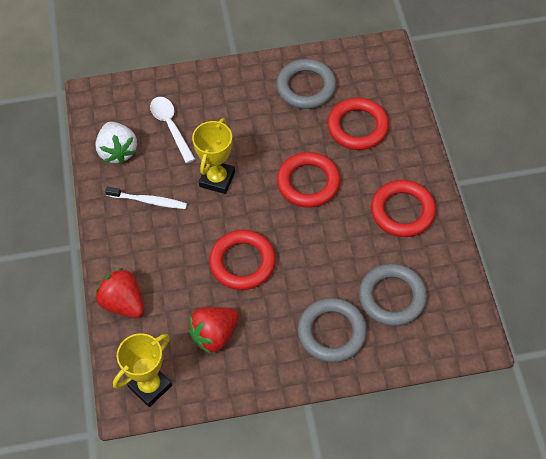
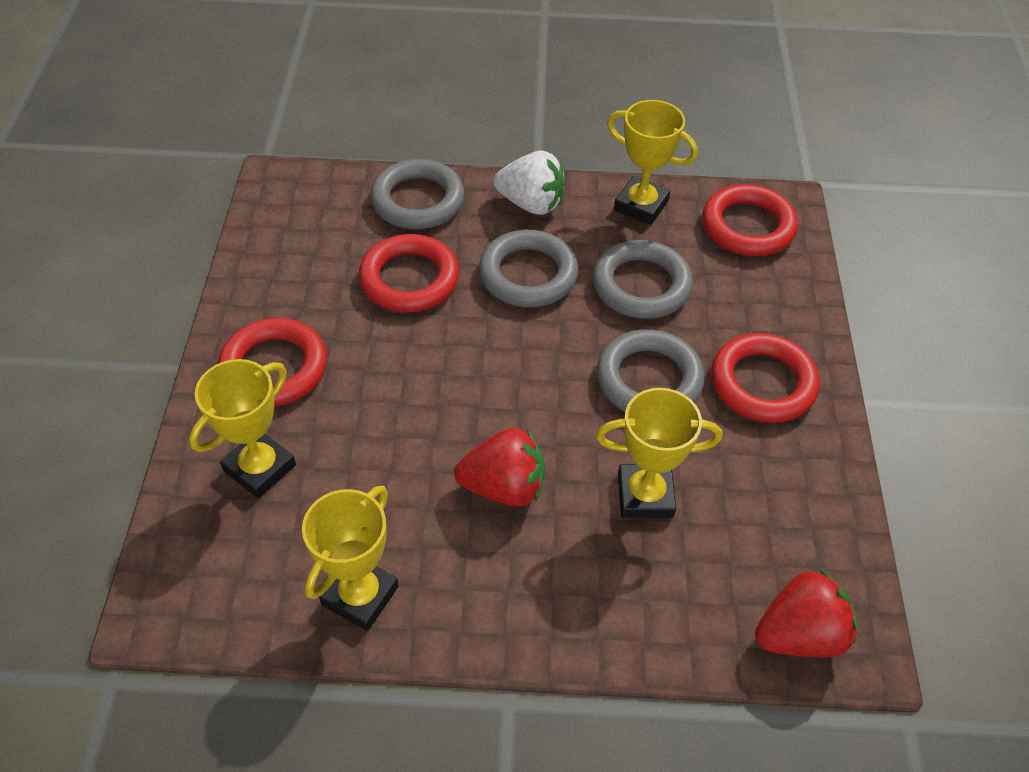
grey ring: [276,59,336,109] [298,298,367,363] [359,264,427,326] = 3 -> [370,159,465,229] [479,230,579,307] [593,240,693,319] [597,329,705,412] = 4
white spoon: [150,97,195,163] = 1 -> none = 0
white toothbrush: [105,187,187,209] = 1 -> none = 0
yellow trophy: [113,333,172,407] [192,118,235,194] = 2 -> [189,359,296,498] [302,485,399,631] [596,388,722,518] [607,100,698,225] = 4

